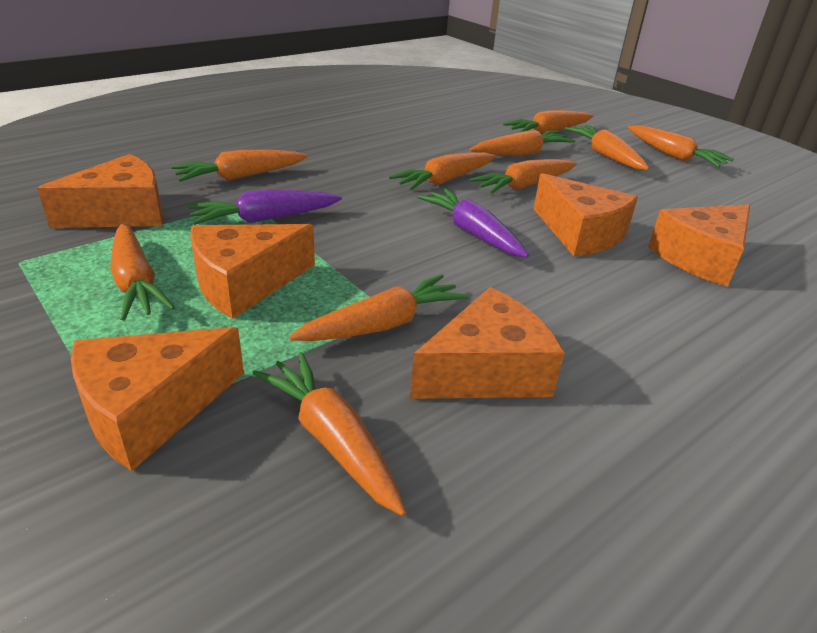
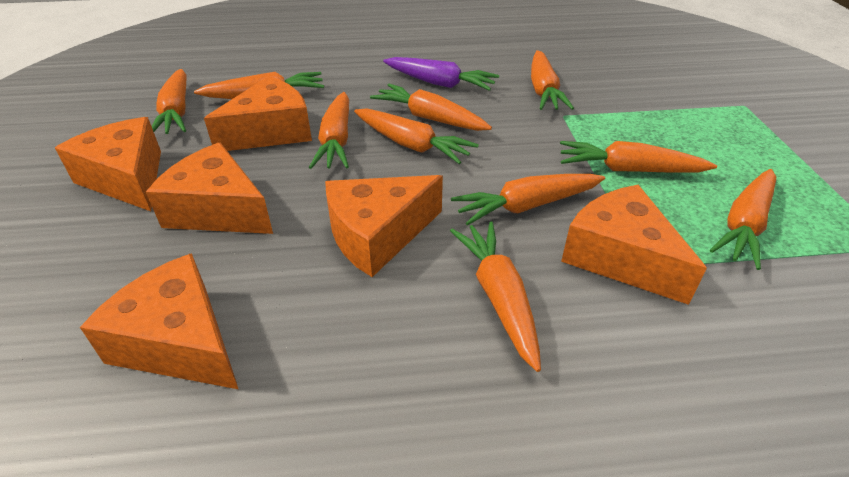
purple carrot: [188,190,342,225] [417,188,529,258] = 2 -> [383,57,499,91] = 1

